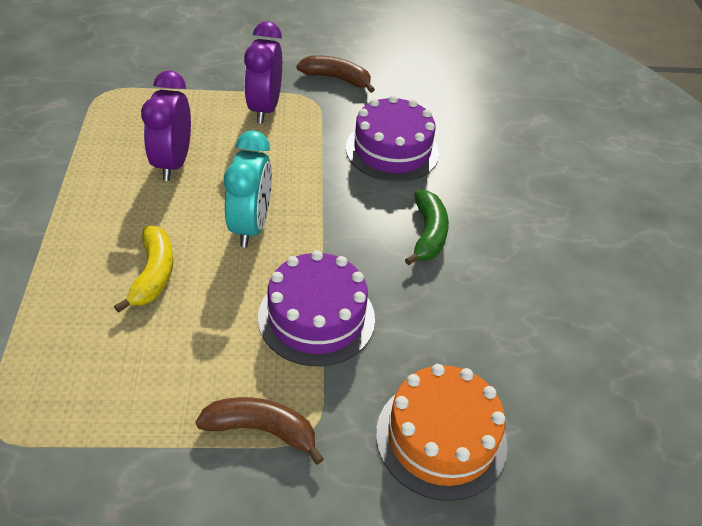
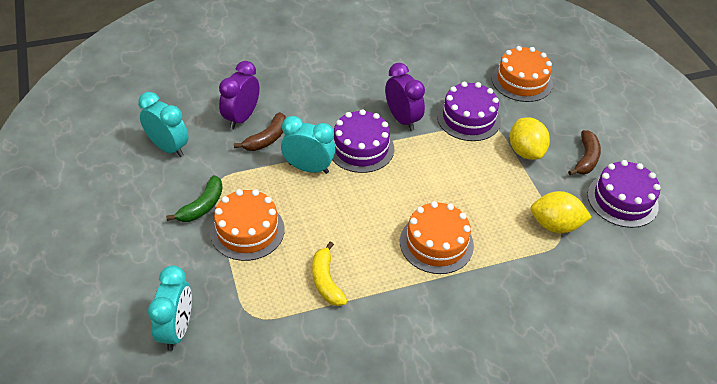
orange cake: [376,364,508,501] = 1 -> [210,189,285,261] [400,201,474,274] [492,46,553,102] = 3
purple cake: [258,250,375,366] [346,95,439,182] = 2 -> [332,109,394,173] [437,82,501,141] [587,160,661,228] = 3
turquoise clock: [224,131,272,247] = 1 -> [138,92,189,157] [148,265,192,351] [281,116,336,174] = 3
yellow lemon: none = 0 -> [510,117,550,160] [531,191,592,233] = 2

